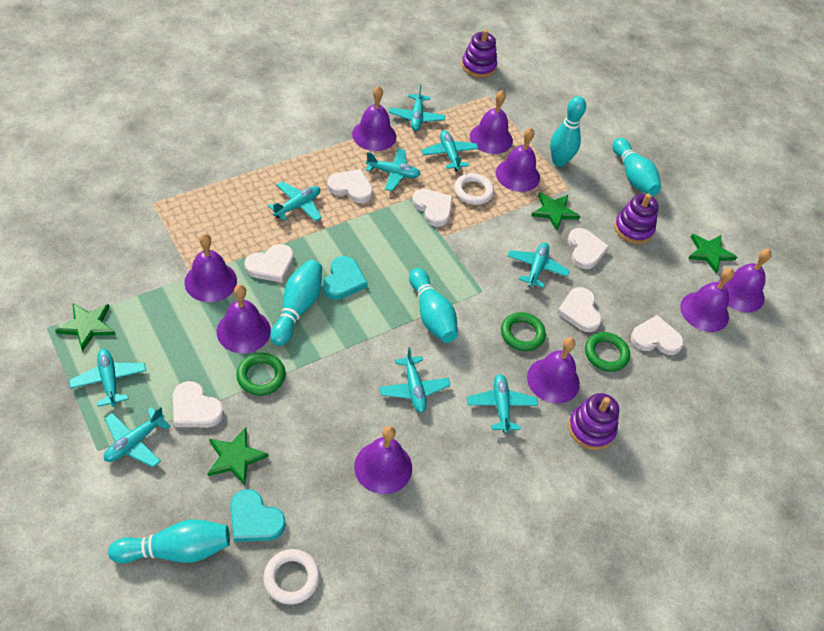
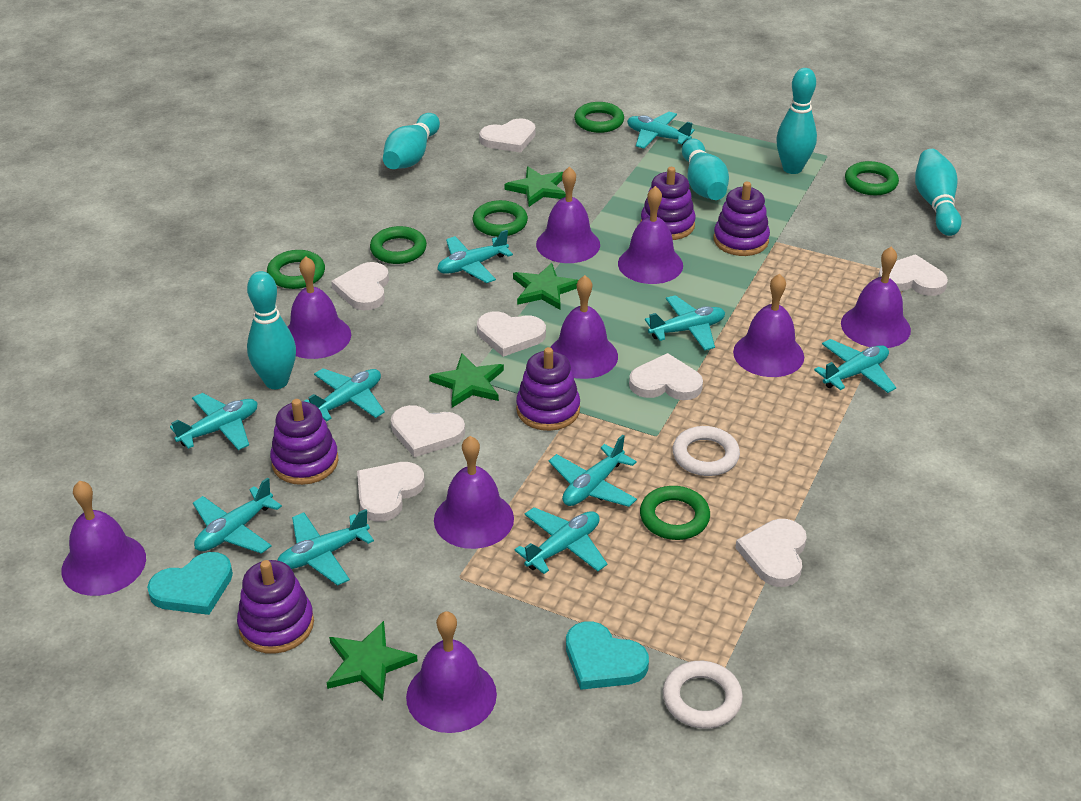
green ring: [236,353,286,396] [501,312,546,351] [585,332,630,372] = 3 -> [267,250,325,289] [370,226,427,264] [473,200,528,237] [574,102,624,133] [640,486,710,540] [845,161,899,195] = 6
purple stacking toy: [462,29,497,78] [568,393,619,450] [614,194,658,244] = 3 -> [237,560,314,654] [270,399,338,485] [516,347,580,431] [641,167,696,240] [714,182,770,256] = 5
turquoise plane: [69,349,146,407] [104,406,171,468] [268,181,322,222] [366,148,421,191] [379,347,451,413] [389,85,445,131] [421,130,479,171] [467,374,538,433] [508,243,570,288] = 9 -> [170,393,258,450] [193,477,282,554] [277,509,374,586] [303,368,385,421] [437,230,513,283] [515,507,607,574] [549,435,637,507] [627,112,695,149] [645,295,725,350] [814,339,896,393] = 10
white heart: [173,381,224,427] [244,244,294,283] [327,169,373,203] [412,189,453,227] [557,287,602,332] [568,228,610,269] [631,315,684,355] = 7 -> [331,262,389,310] [357,462,425,522] [391,405,465,457] [477,311,546,357] [479,118,536,153] [629,353,703,400] [735,519,807,587] [878,254,948,296] = 8

